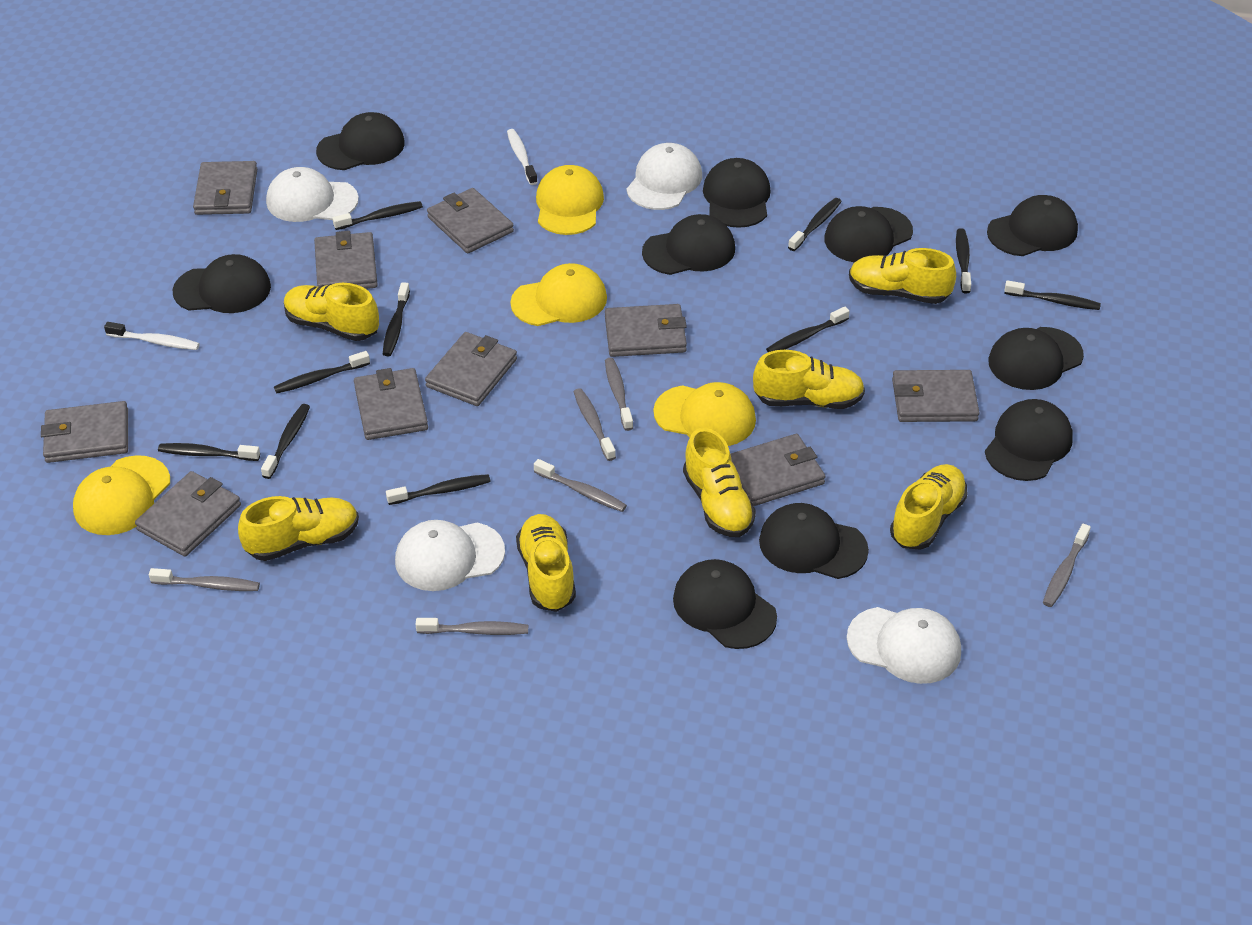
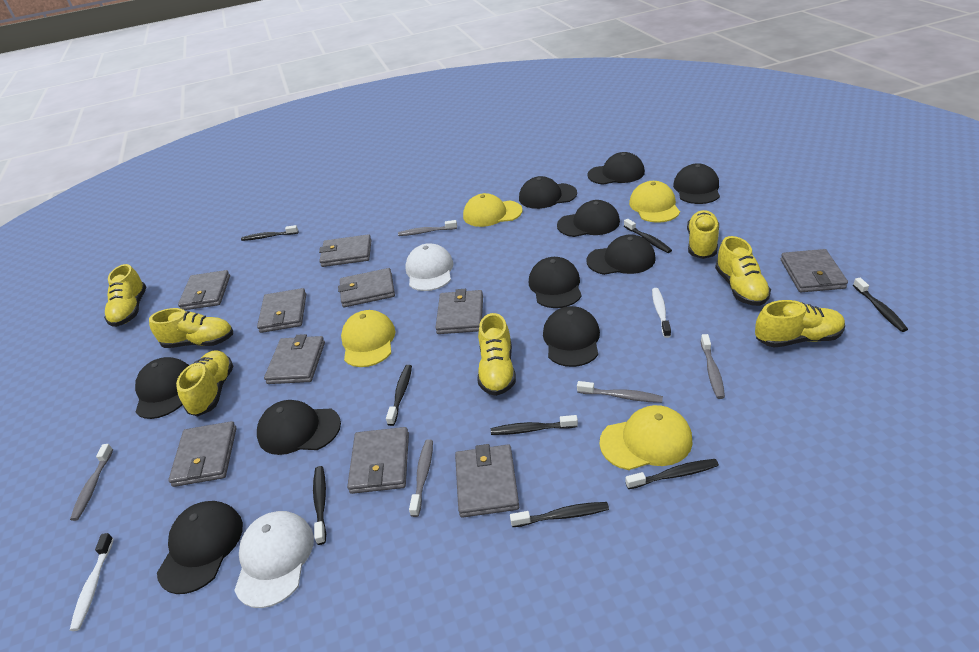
black toothbrush: [158,443,260,461] [261,404,310,479] [274,351,370,393] [332,201,423,230] [383,282,410,356] [386,474,491,505] [766,307,850,352] [788,198,842,251] [956,228,971,293] [1004,280,1101,310] = 10 -> [241,225,298,241] [313,466,326,545] [386,365,412,426] [491,415,578,435] [510,502,609,527] [624,219,672,253] [625,459,719,489] [853,278,908,332] = 8
grey toothbrush: [149,568,260,591] [415,618,528,635] [534,459,627,512] [574,388,616,461] [605,358,633,431] [1043,524,1091,607] = 6 -> [70,444,113,521] [398,220,457,236] [409,439,433,517] [577,381,663,403] [701,334,725,399] = 5
white cap: [266,167,359,222] [395,520,505,591] [626,143,702,210] [847,607,961,684] = 4 -> [234,511,314,608] [405,243,454,291] = 2

